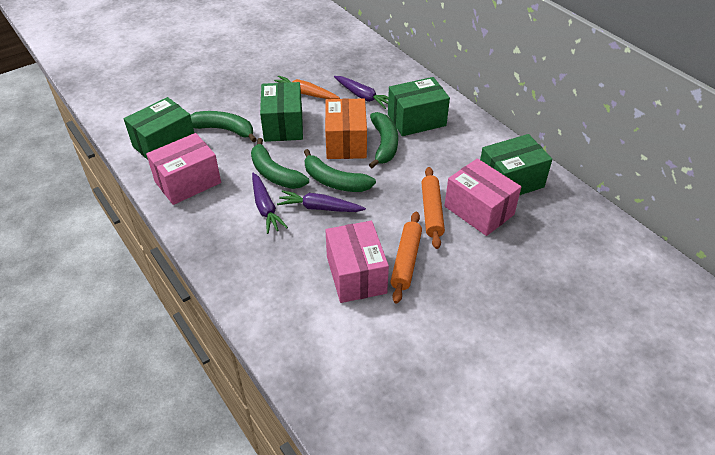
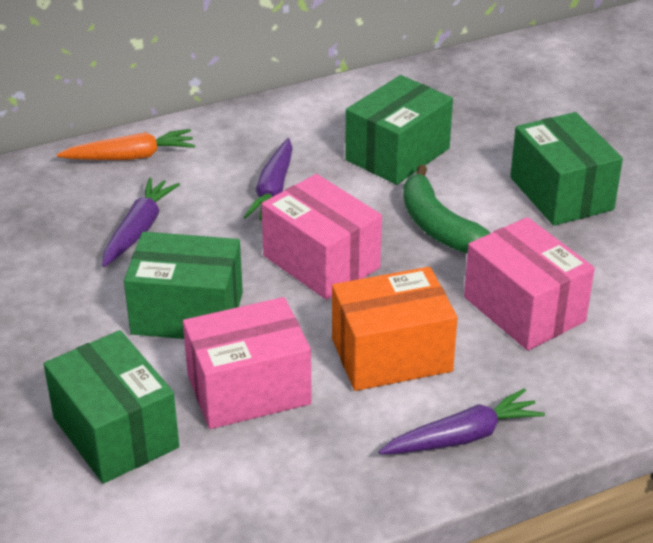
green banana: [190,111,257,142] [251,138,309,189] [304,149,376,192] [369,112,398,168] = 4 -> [403,165,490,254] = 1
orange rolling pin: [390,212,422,304] [421,167,445,249] = 2 -> none = 0

